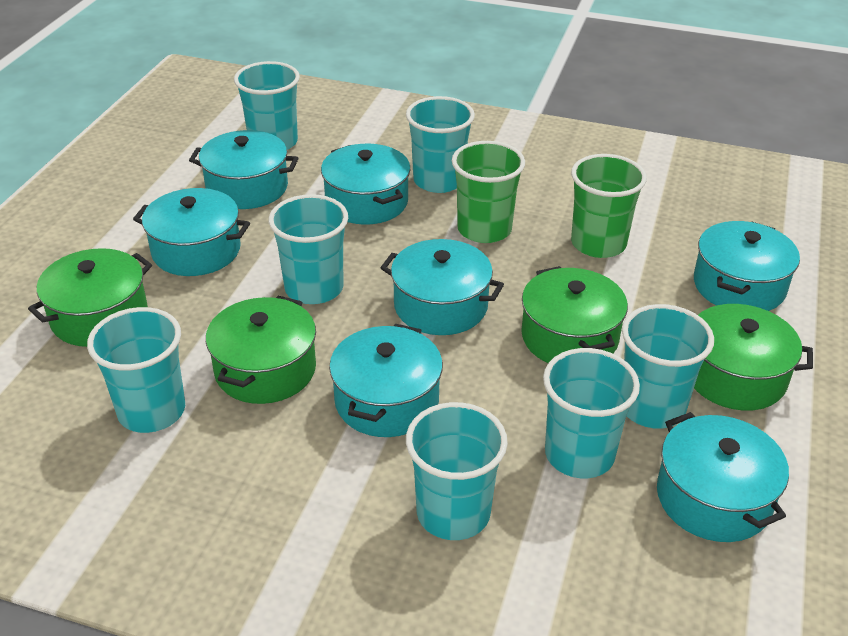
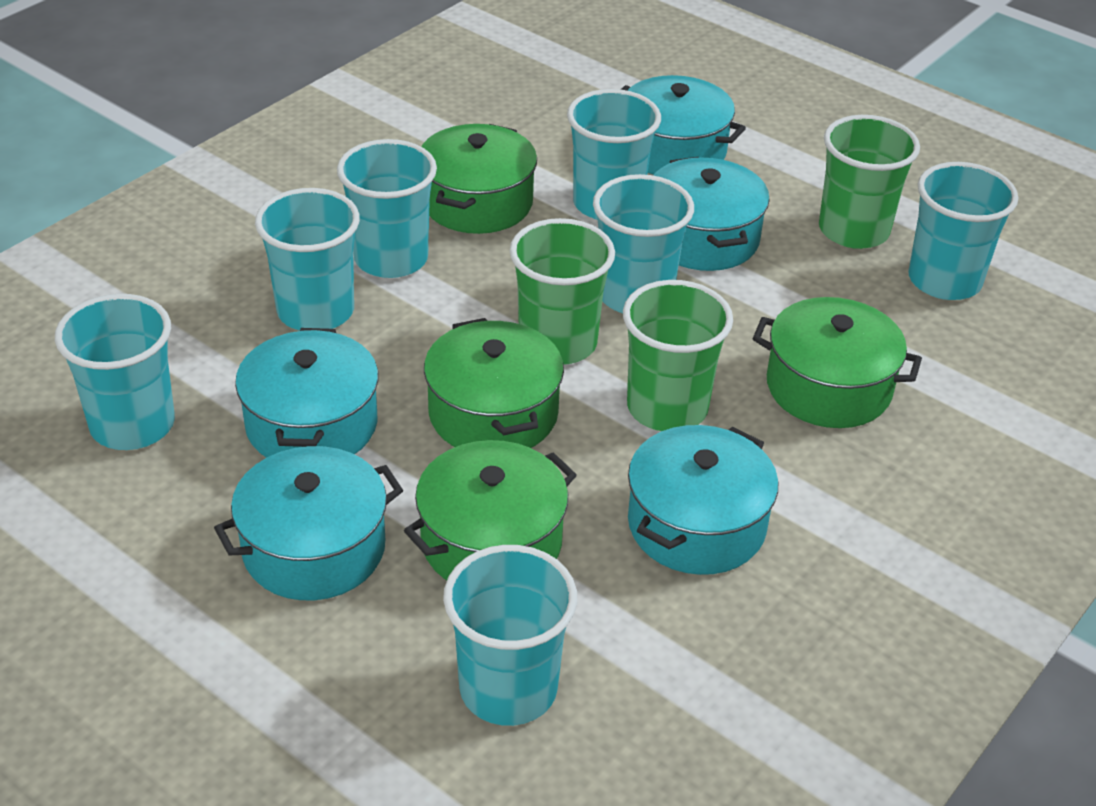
green cup: [452,141,525,243] [571,154,647,258] = 2 -> [510,218,615,365] [623,280,733,431] [819,115,920,249] = 3
turquoise pot: [133,188,250,276] [189,130,298,209] [321,144,410,225] [329,324,443,437] [381,239,504,335] [657,412,789,542] [694,221,800,311] = 7 -> [214,446,403,600] [235,328,379,458] [621,75,746,175] [628,425,778,575] [653,157,770,271] = 5

